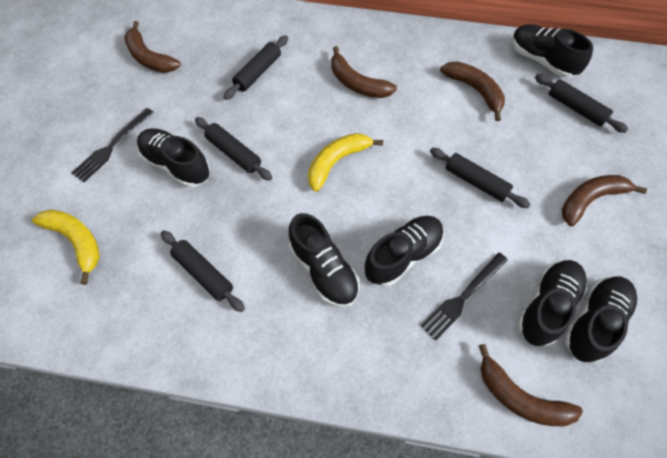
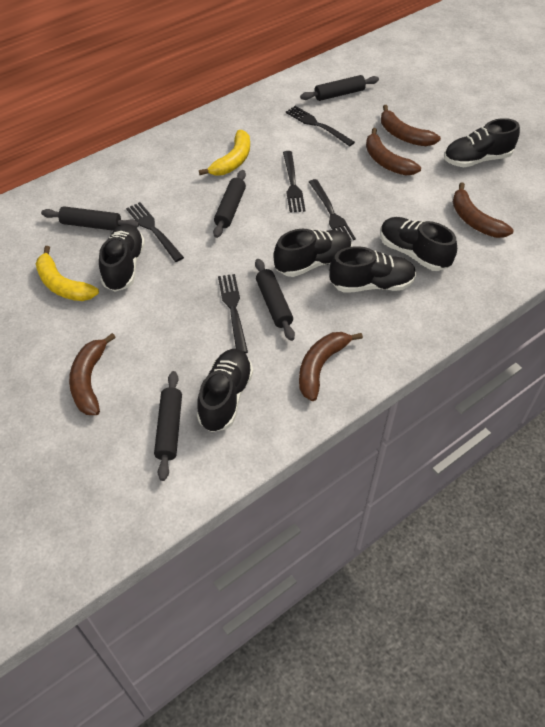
black fork: [71,108,154,182] [421,253,508,340] = 2 -> [126,202,184,262] [218,274,248,353] [283,151,306,213] [286,106,355,147] [309,179,356,240] = 5

